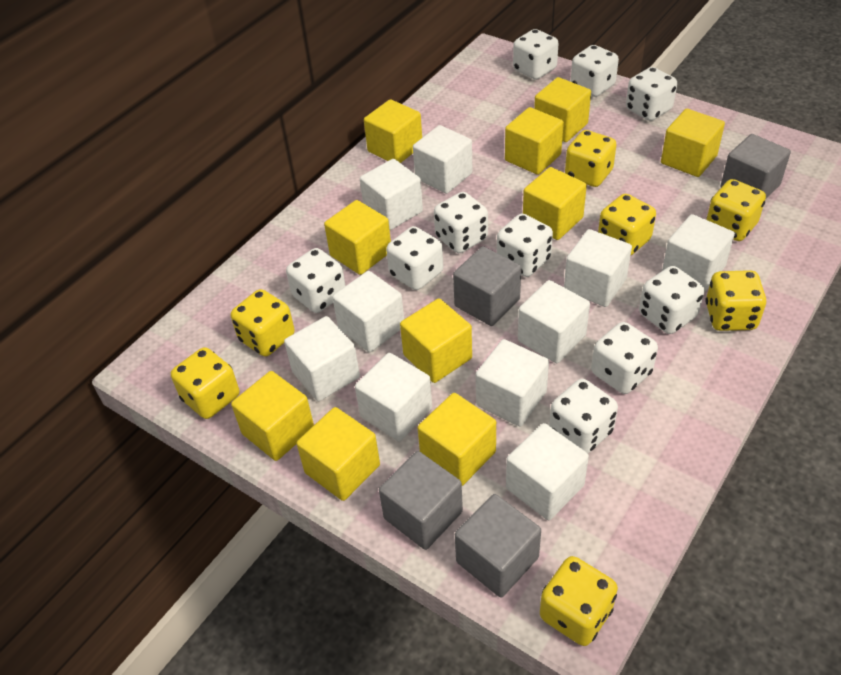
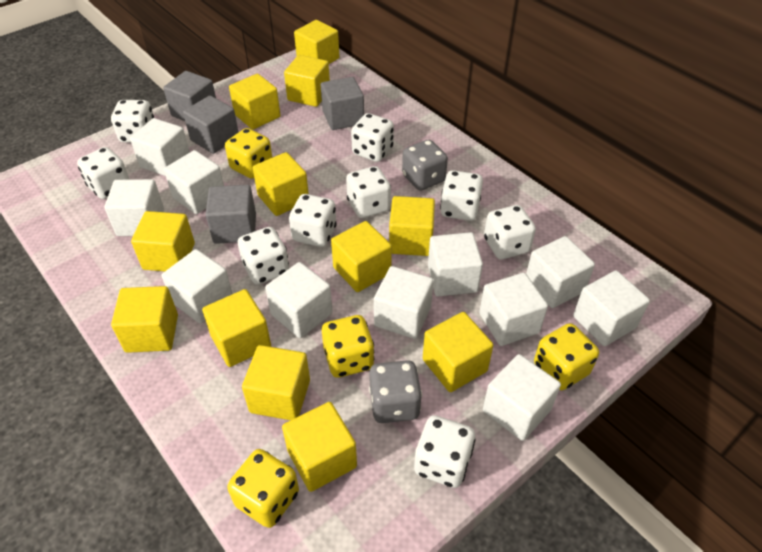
grey dice: none = 0 -> [369,360,422,423] [402,140,448,191] = 2
white cube: [284,316,360,401] [332,271,404,352] [355,353,432,441] [360,159,423,230] [413,125,472,194] [476,339,549,427] [506,423,589,520] [518,280,590,363] [564,229,632,307] [662,214,735,292] = 10 -> [104,179,164,236] [130,118,190,176] [162,249,233,324] [164,150,224,214] [265,262,333,338] [374,266,434,339] [428,232,483,296] [479,273,548,346] [483,354,561,441] [526,236,595,308] [573,270,650,346] = 11
white dice: [286,248,346,313] [386,226,443,290] [434,192,488,253] [497,213,553,277] [513,29,559,80] [549,379,618,453] [571,45,619,97] [591,322,658,394] [626,67,677,121] [639,266,704,334] = 10 -> [77,147,130,199] [111,100,154,143] [238,227,289,285] [289,194,337,247] [346,166,391,218] [351,113,394,162] [414,415,476,488] [440,170,483,221] [484,205,536,259] = 9
yellow cube: [231,371,314,461] [297,407,380,501] [324,200,391,275] [364,99,422,163] [400,298,472,383] [418,393,496,486] [505,107,564,175] [523,167,587,240] [534,77,591,142] [661,109,725,177] = 10 -> [111,286,178,353] [131,211,195,271] [202,289,271,367] [229,74,280,130] [242,345,310,420] [253,152,309,216] [282,402,357,492] [284,55,330,107] [294,20,339,64] [331,221,392,292] [389,196,435,256] [423,312,493,392] = 12
yellow dice: [171,347,239,419] [231,289,295,357] [540,556,618,646] [565,130,617,187] [598,194,656,255] [705,270,766,331] [707,179,766,241] = 7 -> [225,128,272,179] [227,449,299,528] [322,315,374,377] [534,323,599,390] = 4

